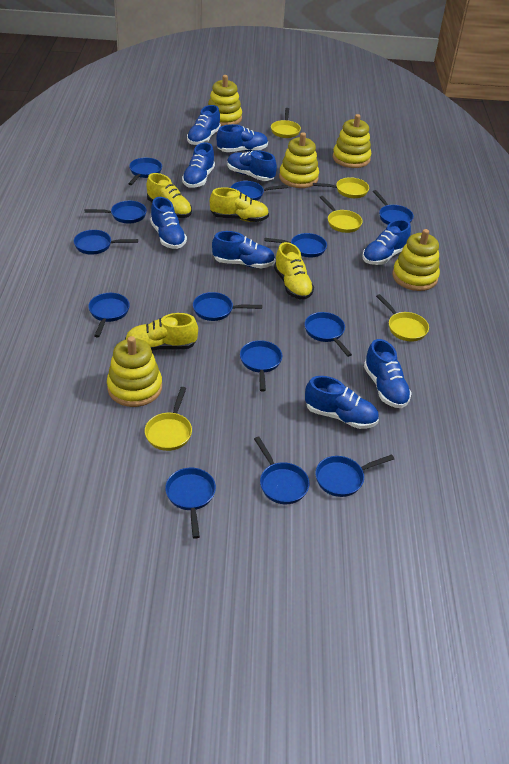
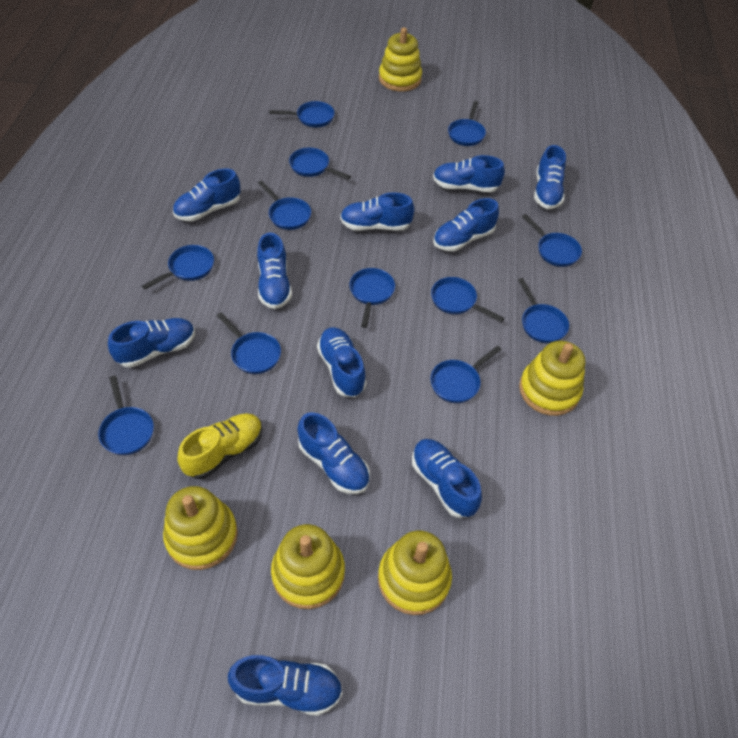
blue pan: [74,230,138,255] [85,201,147,223] [88,293,130,337] [128,158,162,185] [165,468,216,539] [193,292,262,321] [231,181,288,201] [240,340,282,392] [254,437,310,504] [264,233,327,257] [305,312,352,357] [315,454,394,497] [373,190,414,225] = 13 -> [98,376,154,455] [142,245,214,289] [217,313,281,374] [258,180,311,230] [269,101,335,128] [289,148,351,180] [349,268,395,328] [430,346,502,403] [431,277,504,322] [448,101,486,146] [518,278,569,343] [522,214,582,267] = 12
blue shoe: [150,197,187,249] [182,142,215,188] [187,105,221,145] [212,231,275,268] [217,124,268,152] [227,150,277,181] [305,376,379,429] [362,219,411,265] [364,339,412,408] = 9 -> [108,318,195,368] [173,169,240,221] [228,655,342,716] [257,233,292,309] [297,412,370,494] [317,327,366,397] [340,192,414,231] [412,439,482,518] [433,155,505,192] [433,198,499,251] [534,145,566,209] = 11
yellow pan: [145,387,192,451] [271,108,301,138] [313,177,369,198] [319,196,362,233] [376,294,429,342] = 5 -> none = 0
yellow shoe: [125,313,198,351] [147,173,192,218] [210,187,269,222] [274,242,314,300] = 4 -> [177,413,263,479] = 1

